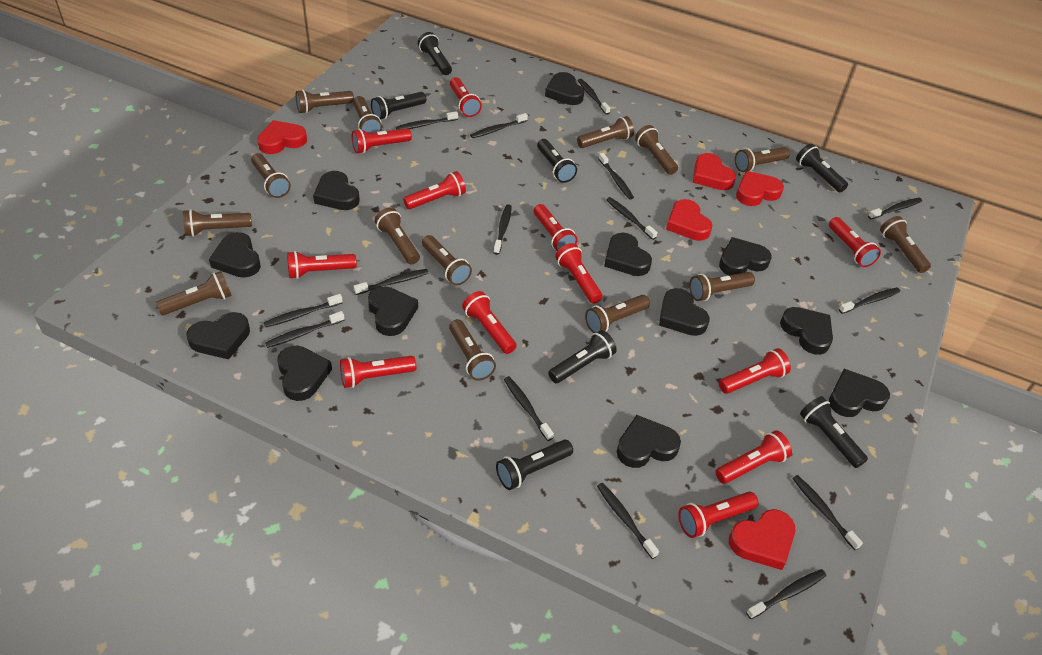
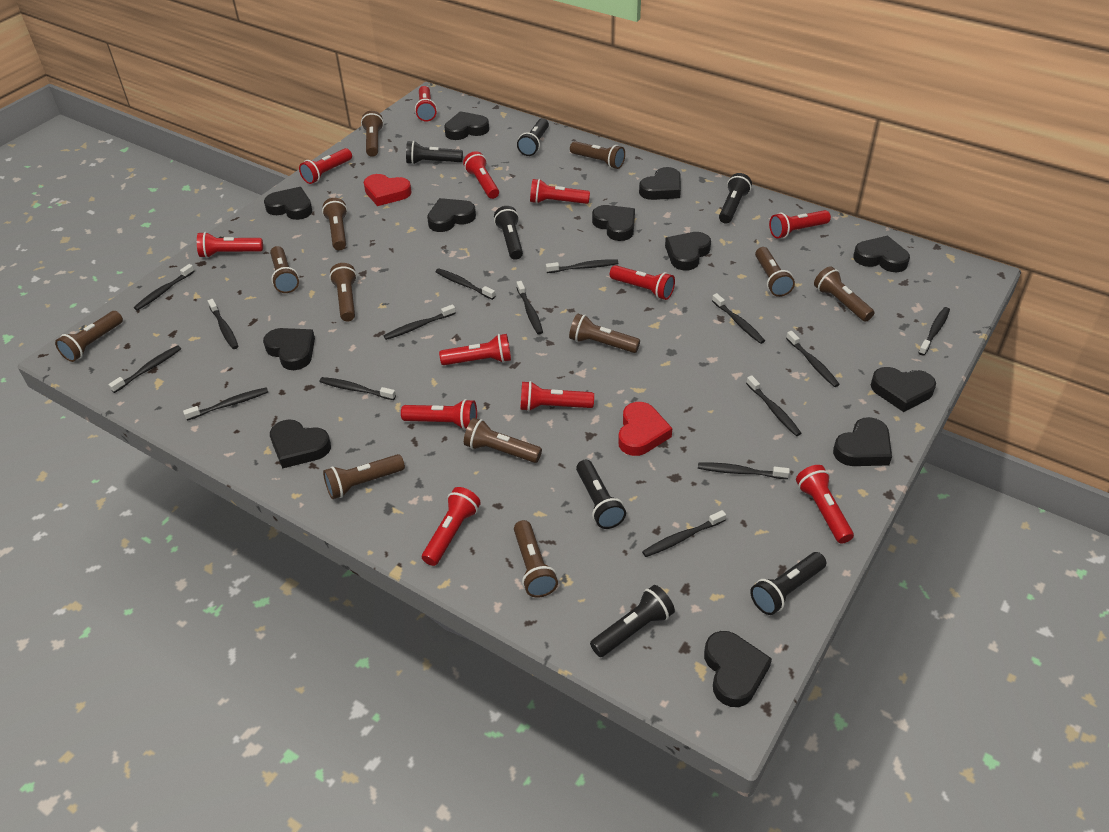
brown flashlight: [156,271,232,315] [183,209,252,237] [251,153,291,198] [296,90,354,113] [353,96,382,133] [375,207,420,264] [422,235,472,285] [449,319,496,381] [577,116,634,148] [585,295,650,333] [635,125,678,175] [689,272,755,301] [735,147,790,172] [880,216,931,273] = 14 -> [55,311,123,362] [270,246,299,293] [322,198,348,250] [323,454,405,499] [329,263,357,322] [361,111,384,157] [464,418,542,463] [514,520,558,598] [569,314,640,353] [570,141,625,169] [755,247,795,297] [814,266,874,322] = 12
red heart: [257,120,307,154] [666,199,712,241] [693,153,736,190] [729,509,795,570] [736,171,784,206] = 5 -> [364,174,412,206] [618,402,672,456] = 2

